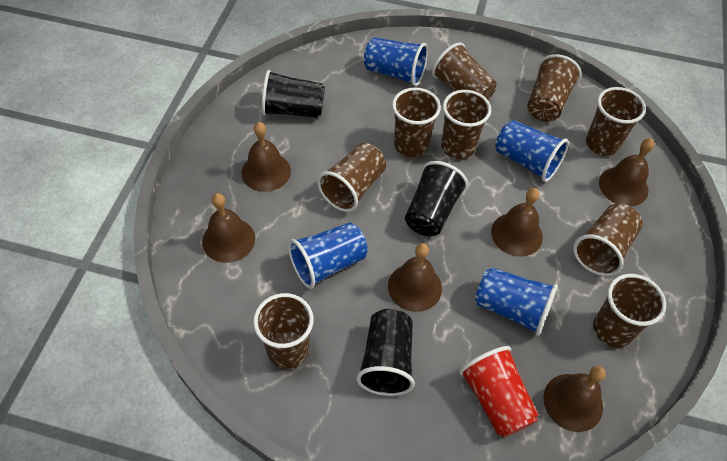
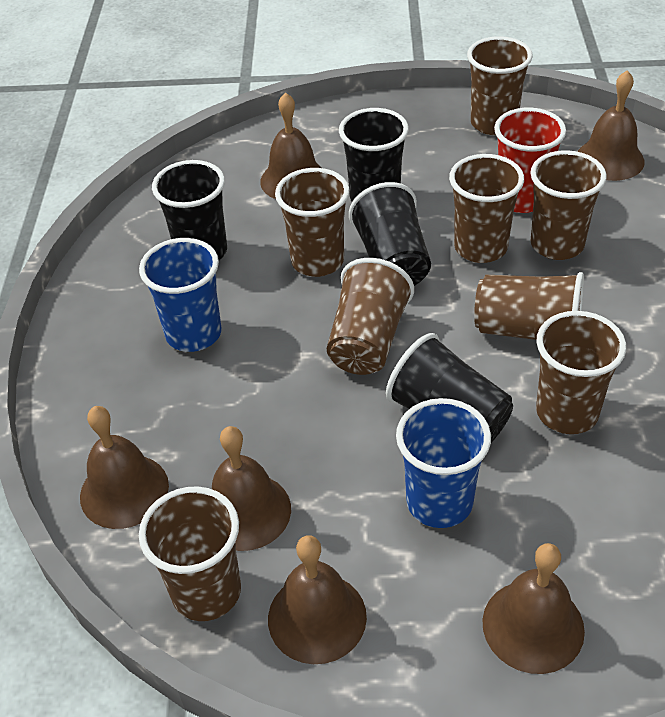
black cup: [261,70,325,118] [356,309,415,396] [405,161,468,236] = 3 -> [152,160,227,260] [339,108,409,202] [349,182,431,286] [386,333,513,442] = 4
blue cup: [288,222,368,289] [364,37,428,86] [475,267,558,336] [495,120,569,182] = 4 -> [139,238,222,352] [396,398,491,528] = 2
brown cup: [253,293,314,369] [317,143,386,212] [392,88,441,157] [432,42,497,100] [441,90,491,159] [527,54,582,121] [573,203,643,276] [586,87,646,156] [593,274,666,348] = 9 -> [139,486,241,621] [275,168,350,277] [327,258,414,375] [449,154,524,263] [467,36,533,135] [474,272,584,340] [530,150,607,260] [536,311,626,434] = 8

